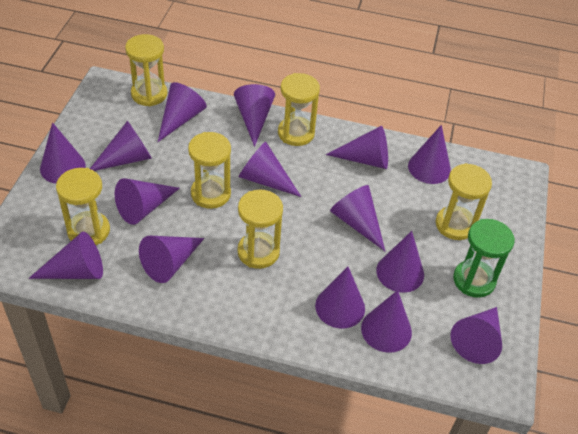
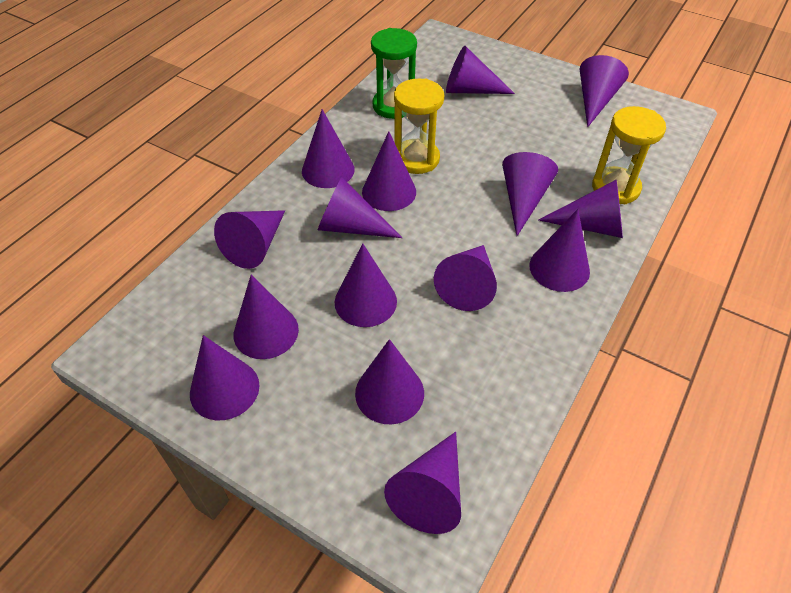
yellow hourglass: [56,168,110,245] [125,34,167,106] [188,132,231,209] [237,189,283,269] [278,73,320,146] [436,163,492,240] = 6 -> [394,79,444,174] [592,106,666,204] = 2

